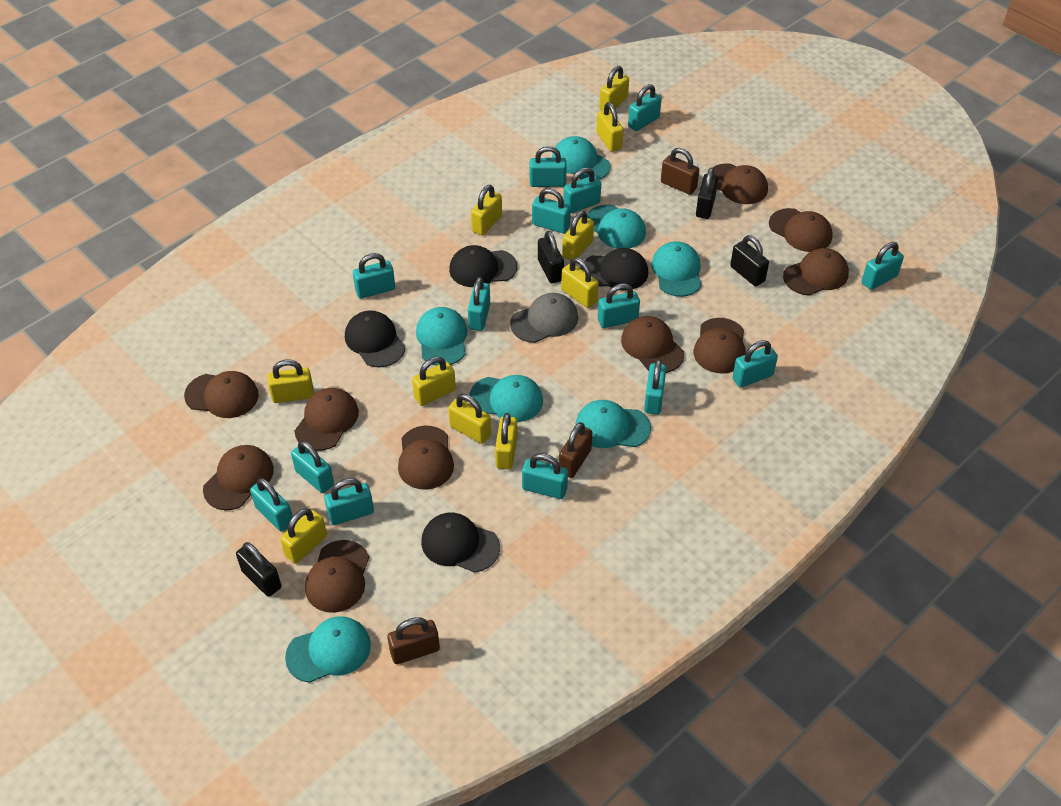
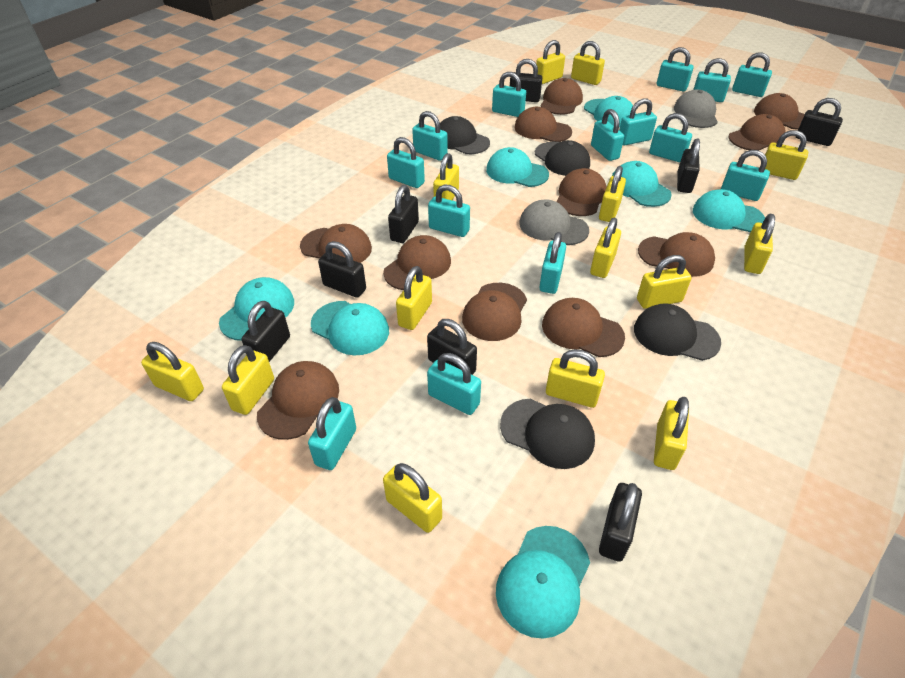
black padlock: [236,542,281,597] [538,231,564,283] [696,168,718,219] [730,235,769,286] = 4 -> [241,301,290,362] [318,241,366,298] [388,185,419,243] [427,319,477,375] [510,59,542,102] [599,483,642,562] [677,138,700,193] [796,98,843,146] = 8
brown cap: [184,371,259,418] [203,445,274,510] [295,388,359,451] [305,540,369,613] [398,426,454,490] [621,316,684,373] [693,318,746,373] [712,163,768,204] [769,208,833,252] [783,248,849,296] = 10 -> [257,361,339,440] [300,224,372,263] [383,235,451,290] [462,283,527,341] [515,107,572,142] [540,78,583,115] [542,298,625,357] [556,168,607,216] [638,232,715,277] [728,114,785,151] [754,93,805,130] = 11
brown padlock: [387,617,440,664] [559,422,593,478] [661,148,699,195] = 3 -> none = 0
grey cap: [510,293,578,343] = 1 -> [519,199,589,245] [674,89,718,128] = 2
yellow padlock: [267,359,314,403] [280,508,327,564] [412,357,456,406] [448,394,491,444] [471,185,502,235] [495,413,517,469] [561,258,599,308] [562,211,594,261] [596,102,624,152] [599,66,629,111] = 10 -> [141,342,204,401] [222,345,274,415] [383,463,442,533] [396,266,432,330] [433,153,459,200] [536,40,565,84] [546,349,605,408] [571,41,605,85] [590,218,621,278] [599,166,626,222] [637,255,692,309] [654,397,689,470] [744,214,775,274] [765,130,808,180] = 14

